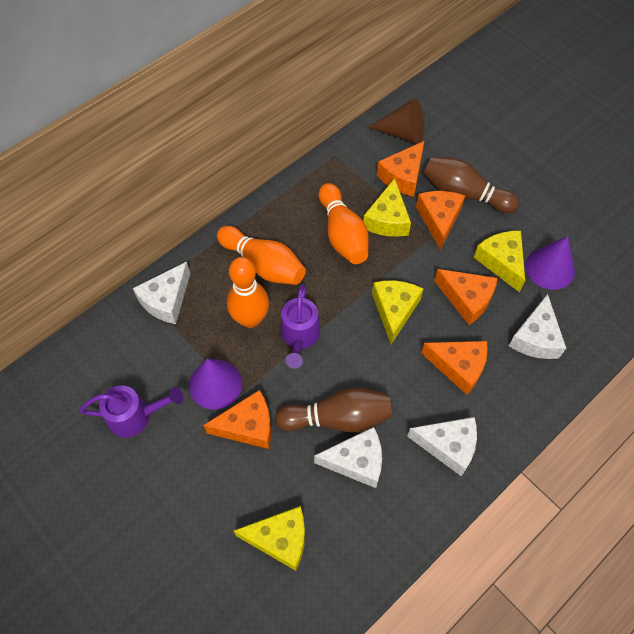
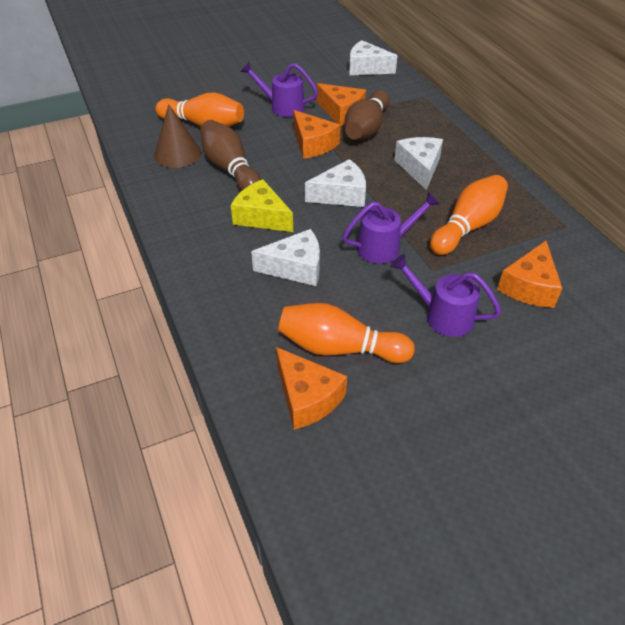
orange cheese: [204,390,271,449] [377,141,424,197] [416,191,465,250] [421,341,488,395] [434,269,497,325] = 5 -> [276,347,347,430] [293,110,340,159] [316,83,366,126] [497,241,562,308] = 4
purple cone: [189,359,242,410] [525,236,575,290] = 2 -> none = 0
purple watering can: [79,385,184,438] [280,284,320,369] = 2 -> [240,62,318,117] [342,192,439,264] [390,254,501,337] = 3
yellow cheese: [234,506,305,571] [363,178,411,237] [372,280,423,344] [474,231,525,292] = 4 -> [231,179,293,232] = 1

